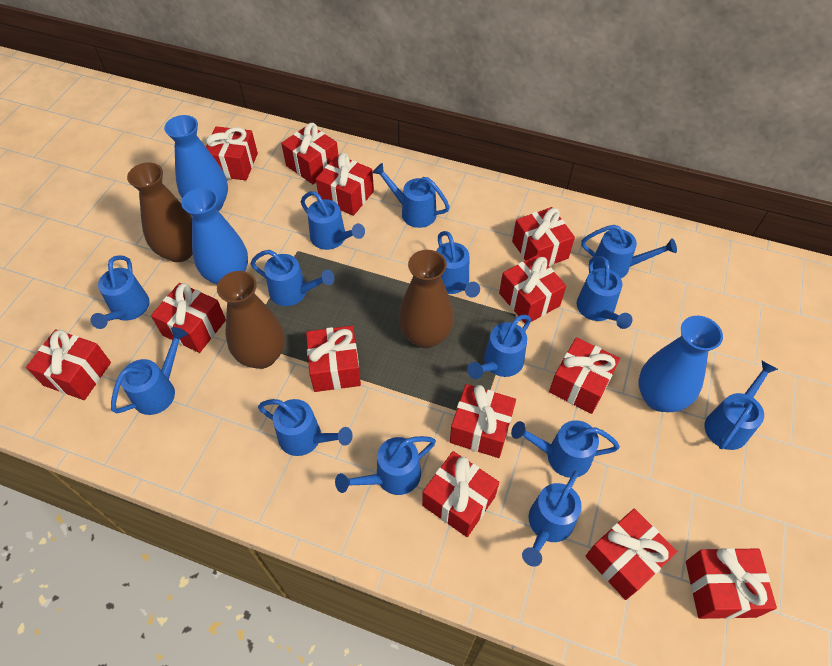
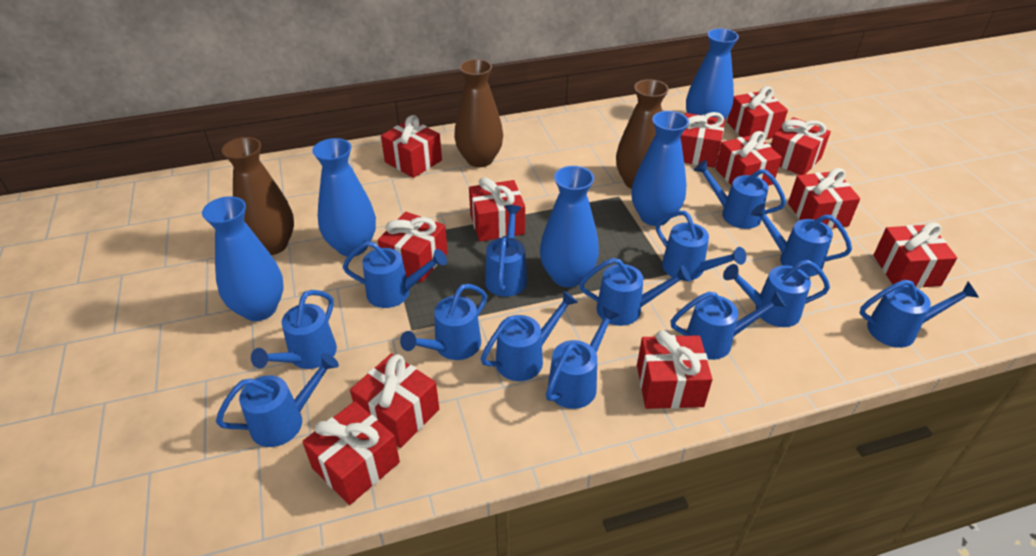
blue vase: [164,115,228,211] [181,187,248,285] [639,316,723,412] = 3 -> [202,196,284,321] [312,138,376,257] [540,166,599,287] [631,111,689,226] [686,29,739,119] = 5
red gift: [26,330,111,400] [151,283,226,353] [206,126,258,180] [281,123,338,184] [306,326,361,392] [316,153,374,216] [422,451,499,537] [450,384,516,458] [499,255,566,323] [512,207,575,266] [549,337,620,414] [585,508,677,600] [686,548,777,619] = 13 -> [302,401,400,505] [350,353,439,448] [378,212,448,282] [381,115,442,178] [469,177,525,241] [637,330,713,409] [680,112,725,168] [715,131,782,186] [727,86,788,140] [771,117,831,175] [788,168,860,229] [873,222,957,288] = 12

